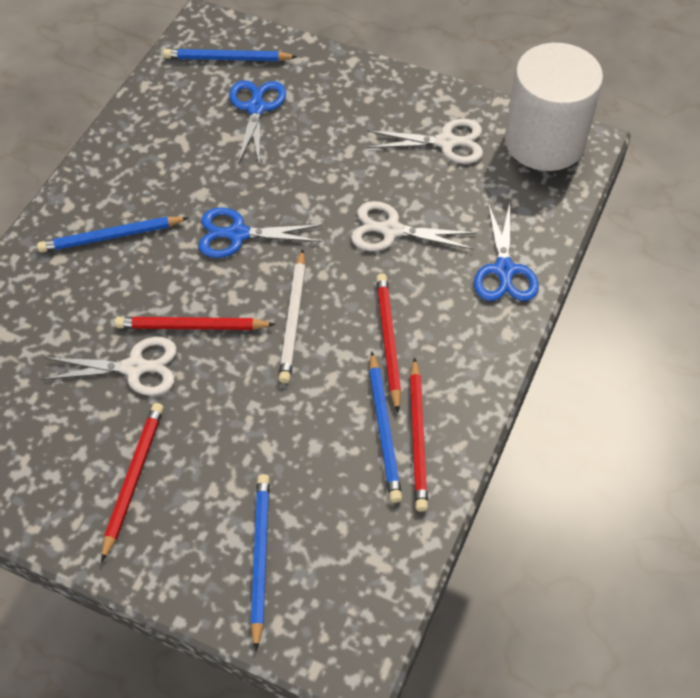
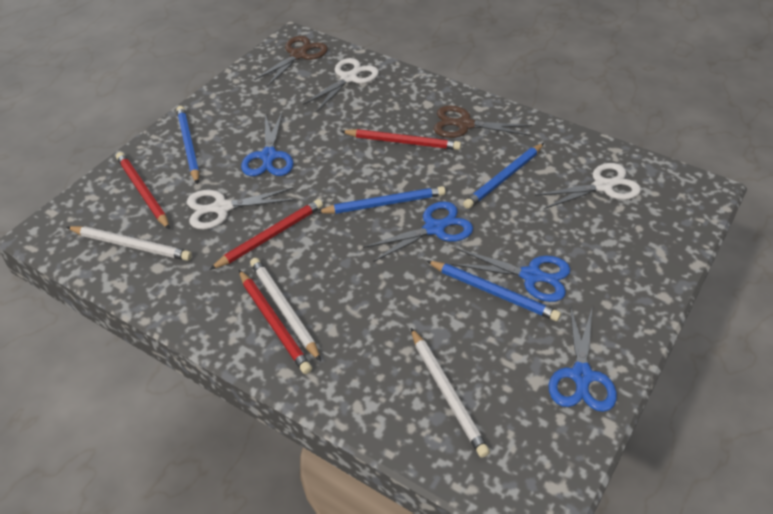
blue scissors: [198,207,322,258] [229,80,286,164] [474,203,539,301] = 3 -> [241,113,294,176] [363,201,473,262] [452,249,570,302] [549,305,617,412] = 4
brown scissors: none = 0 -> [254,36,328,86] [433,106,532,138] = 2
white cylinder: [505,43,603,171] = 1 -> none = 0
white pencil: [279,249,306,383] = 1 -> [66,226,192,261] [250,258,321,361] [411,328,490,458] = 3

